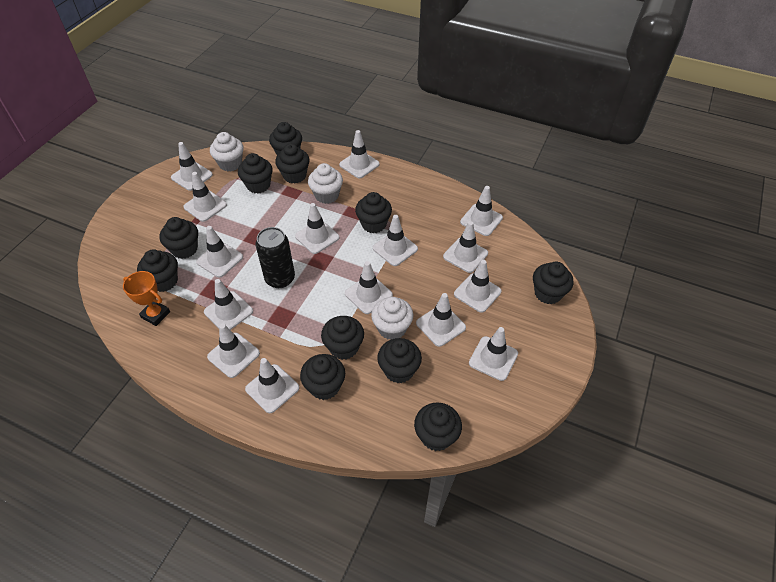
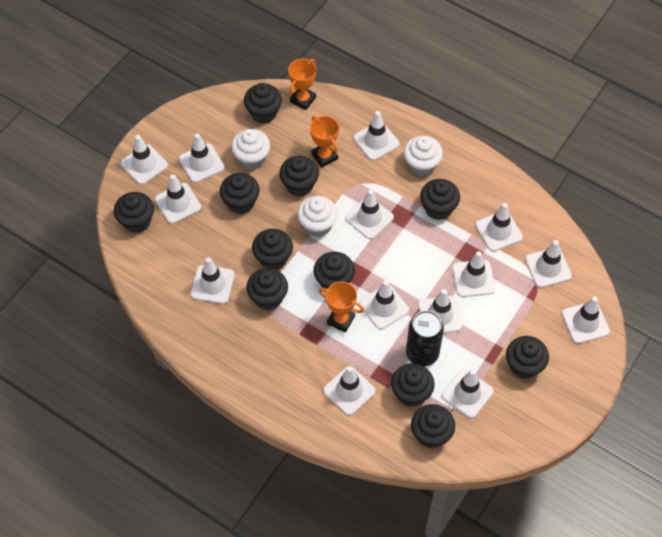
orange trophy: [123,271,170,326] = 1 -> [288,59,316,110] [310,116,339,167] [319,281,364,332] = 3
white traffic cone: [171,142,213,191] [183,172,227,222] [196,226,243,277] [204,279,253,330] [207,324,260,378] [245,358,299,413] [295,203,339,254] [339,130,380,178] [345,261,393,314] [373,215,418,266] [416,293,466,347] [443,221,488,273] [454,260,501,313] [460,186,503,236] [469,327,518,381] = 15 -> [120,135,168,185] [155,175,201,224] [179,133,224,183] [190,257,235,304] [323,366,376,415] [345,189,394,239] [353,111,400,160] [359,280,409,330] [418,289,462,333] [442,369,494,418] [452,251,495,297] [475,203,523,252] [525,240,572,288] [562,296,610,344] = 14

